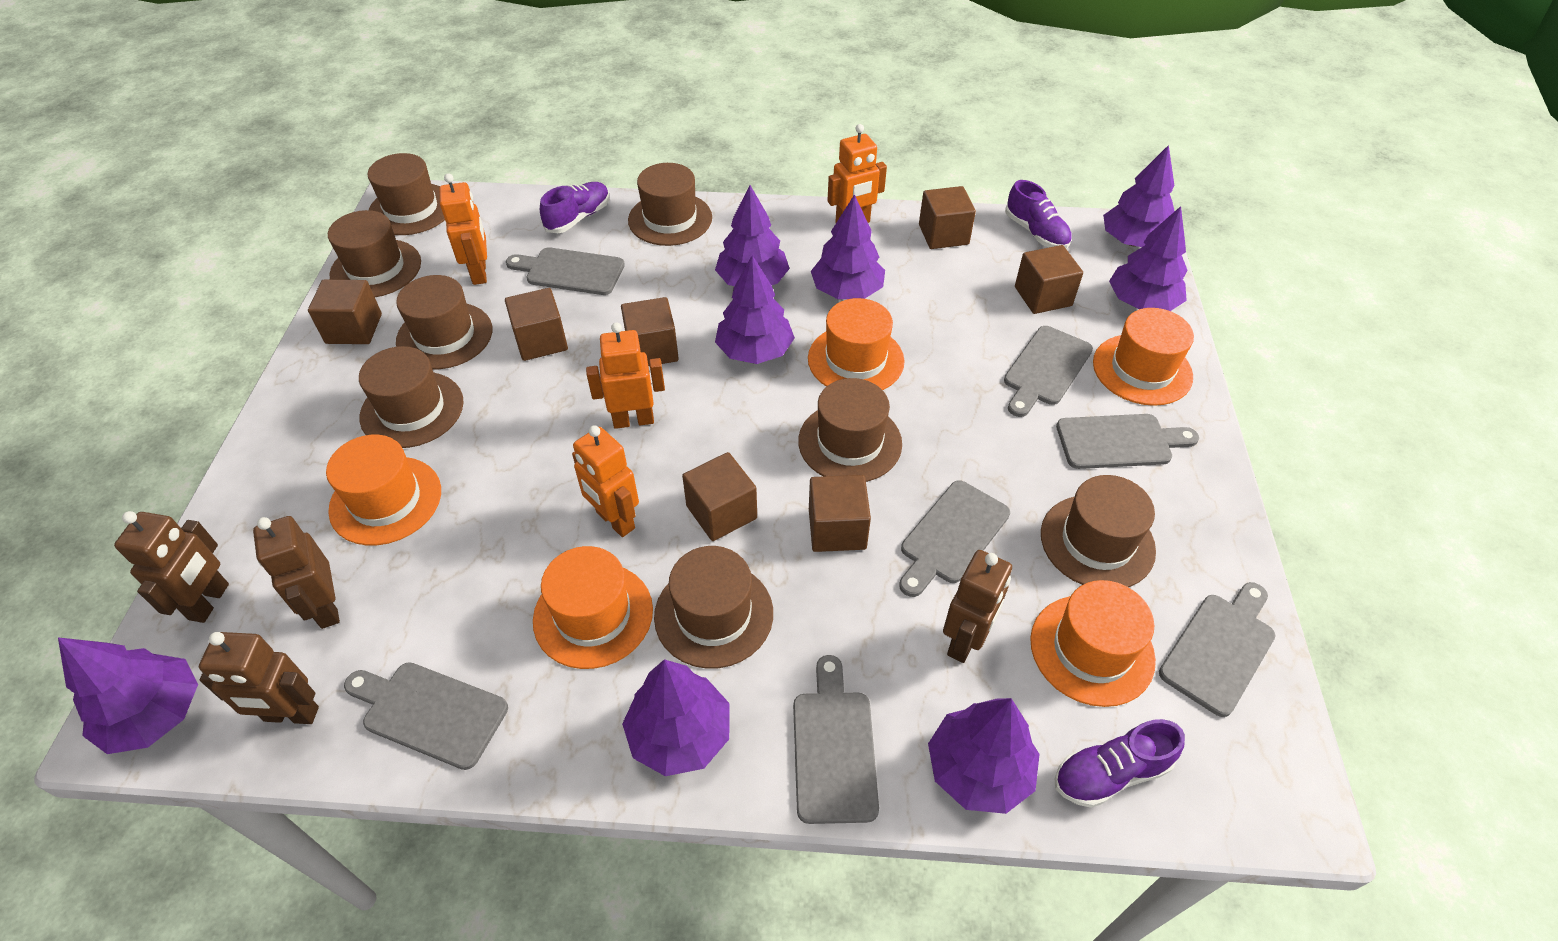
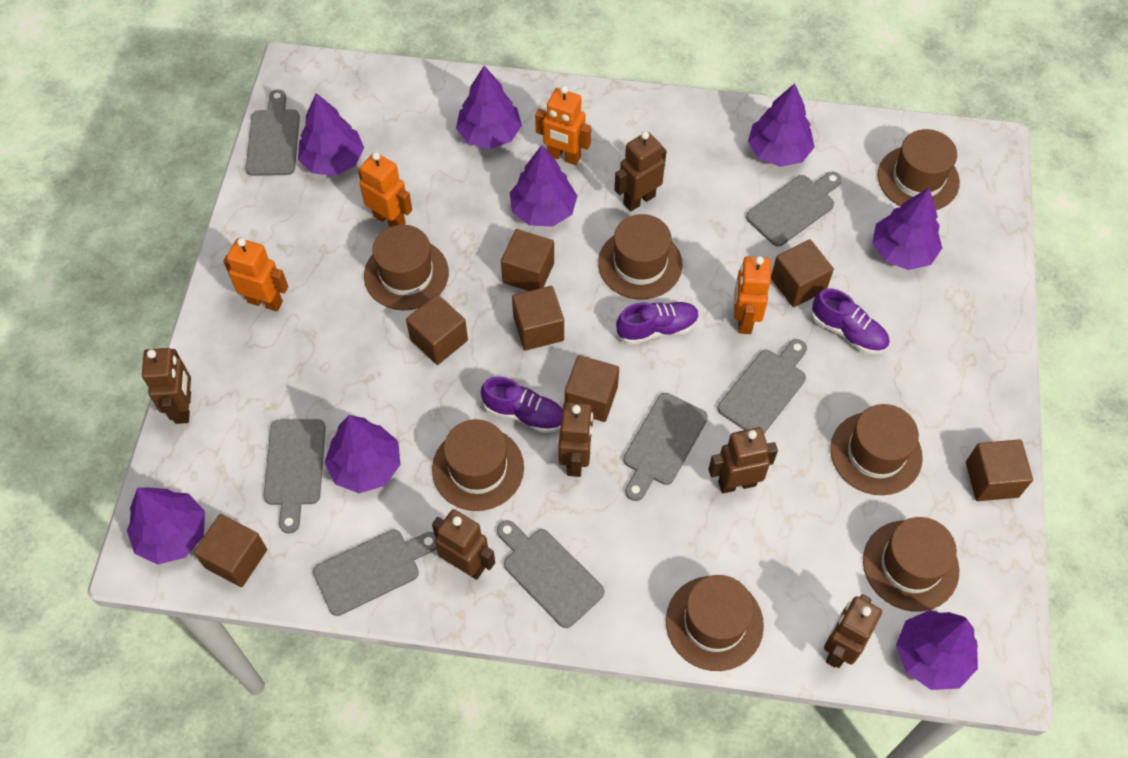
brown hat: [328,210,421,297] [359,346,464,448] [367,153,445,235] [396,275,492,369] [628,163,712,246] [654,546,773,669] [798,378,902,482] [1041,475,1156,587] = 8 -> [364,225,449,310] [432,419,524,511] [598,214,683,300] [666,575,764,671] [830,404,923,495] [863,517,959,612] [878,129,960,210] = 7
brown robot: [114,511,229,623] [199,632,319,724] [253,516,340,629] [943,550,1012,663] = 4 -> [142,348,191,424] [432,509,495,580] [558,402,593,477] [614,131,666,211] [708,427,778,493] [824,594,882,668] = 6
orange hat: [326,435,441,546] [533,546,653,669] [808,298,905,390] [1030,580,1156,707] [1093,308,1194,406] = 5 -> none = 0

